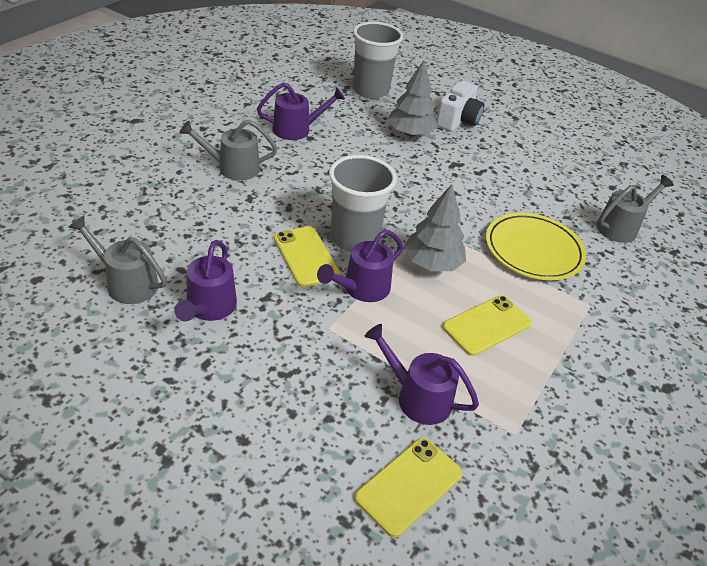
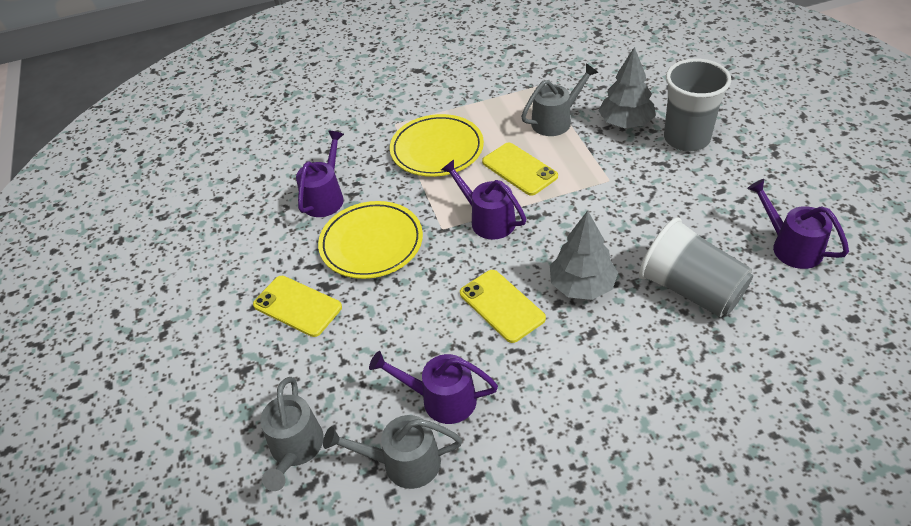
white camera: [436,81,484,131] = 1 -> none = 0
yellow plate: [486,213,586,280] = 1 -> [318,201,423,279] [390,114,484,177] = 2

